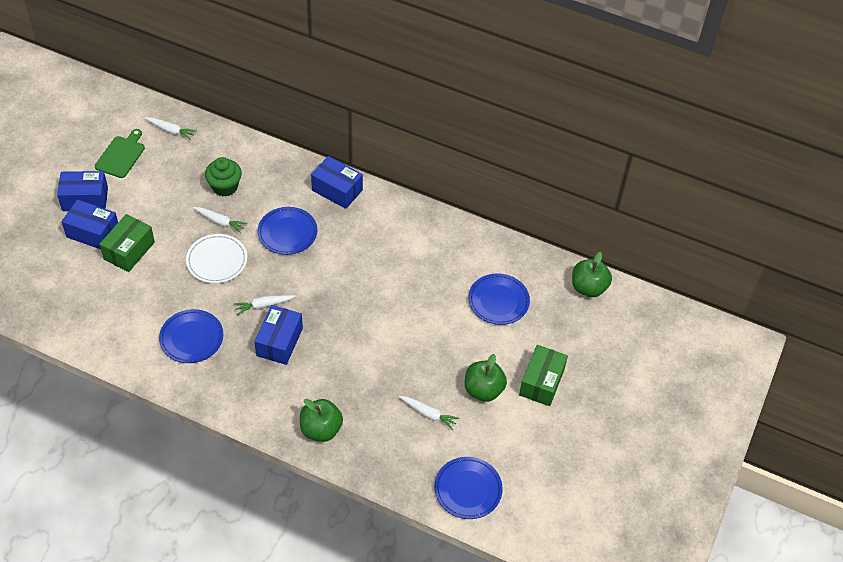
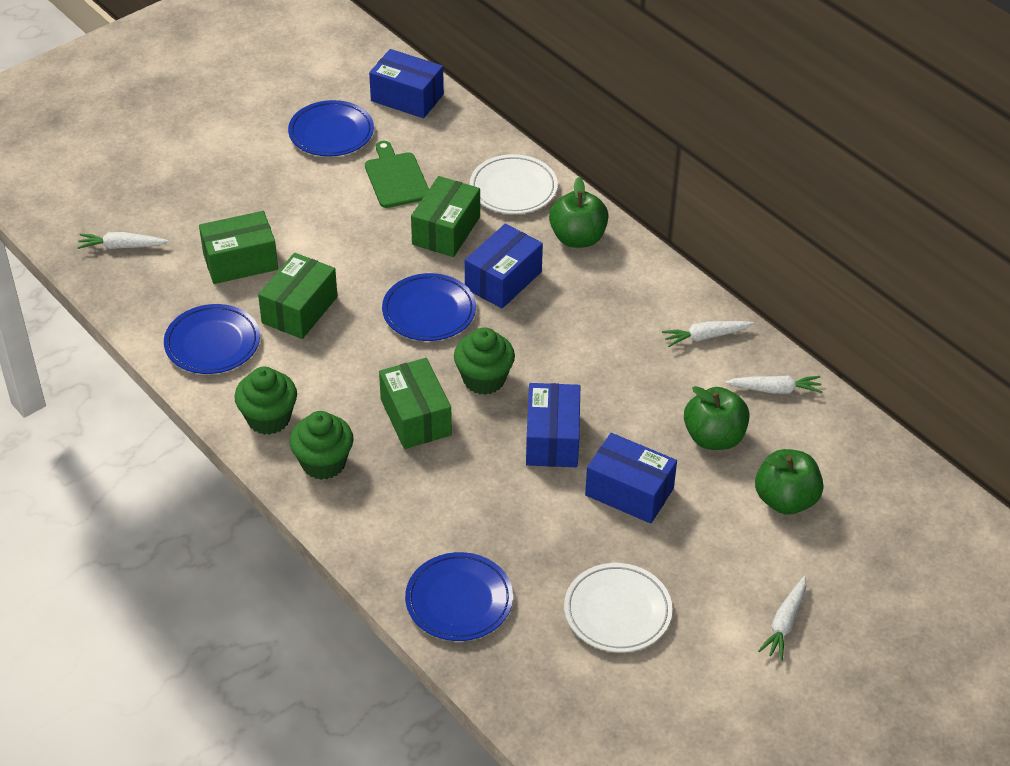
green box: [99,214,155,272] [519,345,568,406] = 2 -> [199,211,278,284] [258,253,338,339] [379,358,452,449] [411,176,480,257] = 4
green cupcake: [205,157,242,196] = 1 -> [234,367,297,435] [290,411,354,480] [454,327,515,395] = 3
white plate: [186,234,247,283] = 1 -> [470,154,558,214] [564,563,673,652] = 2

